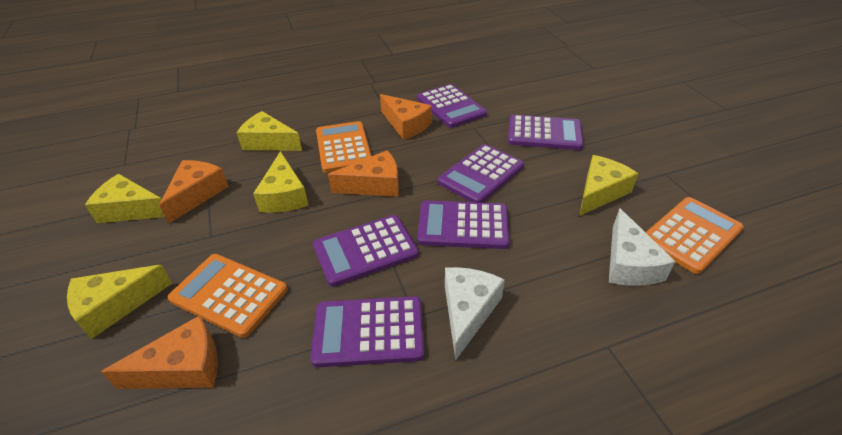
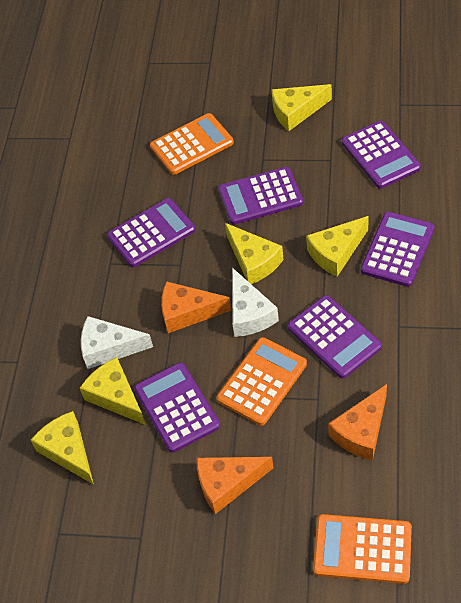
orange cheese: [101,315,218,389] [159,160,229,223] [328,150,399,197] [380,94,432,140] = 4 -> [161,281,232,333] [196,457,273,514] [328,384,387,460] = 3

